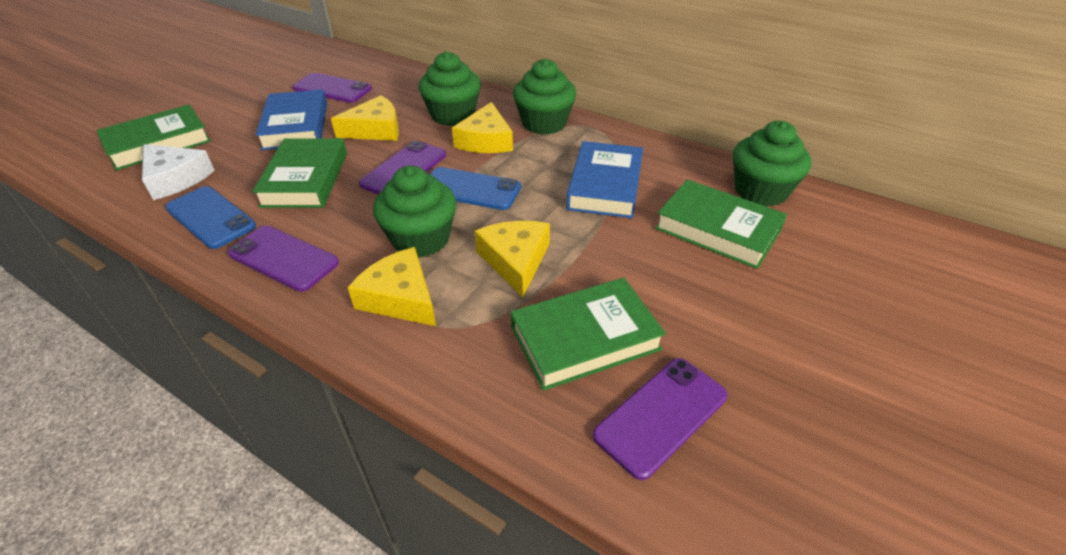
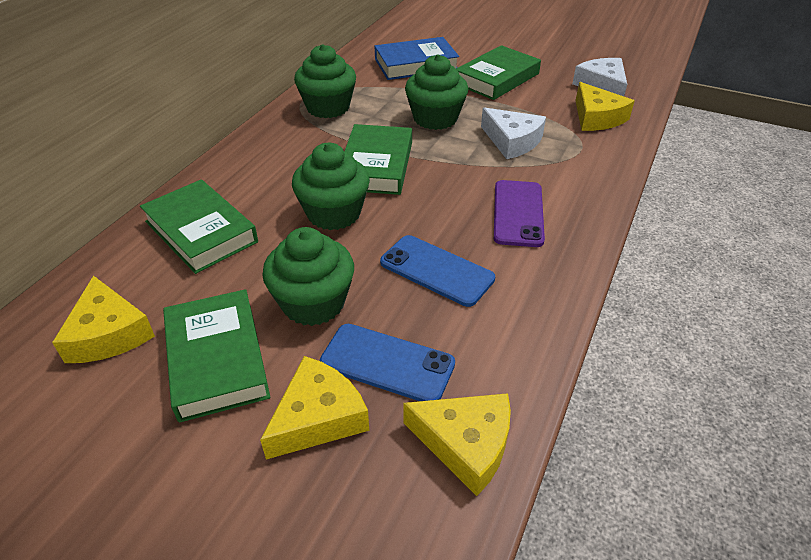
blue book: [255,89,327,150] [566,141,643,218] = 2 -> [375,37,459,80] = 1
purple phone: [228,225,339,292] [292,73,372,103] [359,141,446,194] [593,358,728,480] = 4 -> [494,180,545,247] = 1
white cheese: [142,144,215,200] = 1 -> [481,107,546,159] [572,58,627,96] = 2

